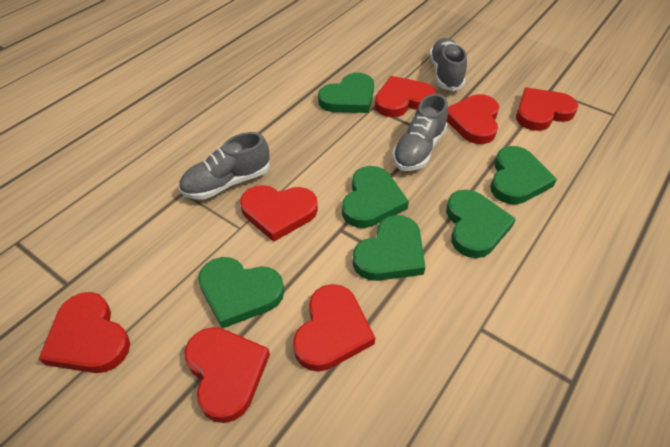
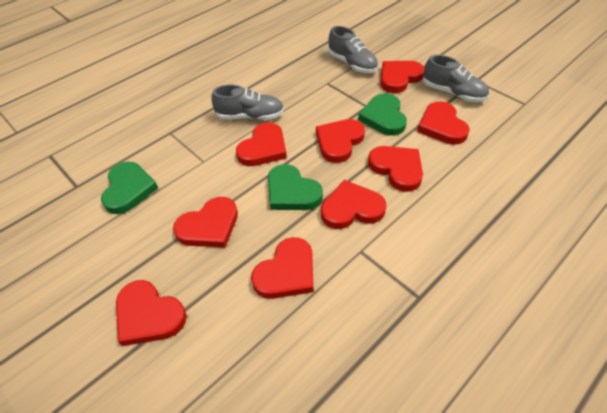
green heart: [198,257,284,329] [318,73,374,113] [342,166,409,228] [353,215,425,281] [446,190,516,258] [490,146,557,204] = 6 -> [101,161,158,214] [268,164,323,210] [358,93,407,136] = 3
red heart: [39,292,130,373] [185,327,270,423] [240,185,318,242] [293,284,375,372] [375,76,436,117] [447,94,499,144] [516,88,578,131] = 7 -> [116,280,187,346] [173,197,238,248] [236,123,287,166] [251,237,314,299] [316,119,365,163] [321,180,386,229] [368,146,423,192] [380,61,425,93] [417,101,470,145] = 9

